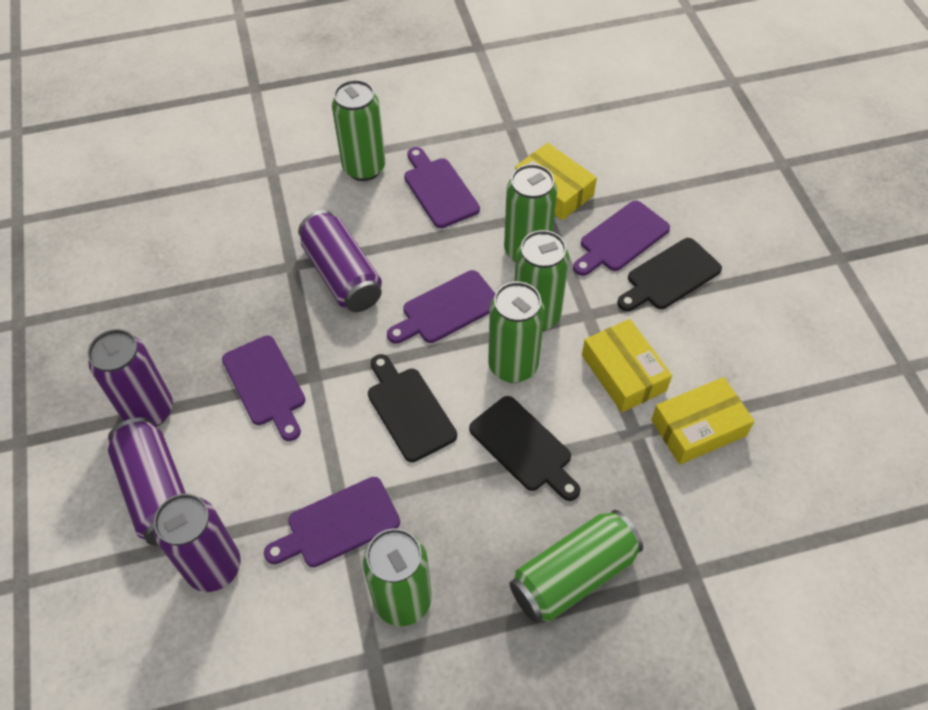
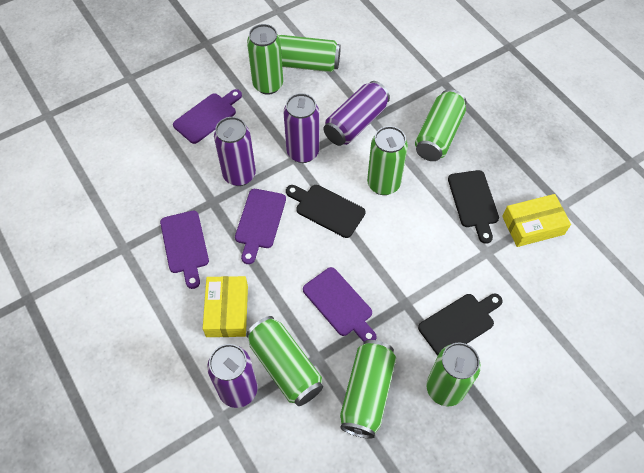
green can: [332,80,385,181] [363,528,432,626] [488,282,545,383] [504,164,557,262] [510,510,643,623] [514,230,569,331] = 6 -> [246,316,323,406] [247,24,283,95] [279,35,341,72] [340,340,396,439] [367,126,408,195] [415,89,466,161] [426,343,481,406] = 7
purple cutting board: [222,335,305,441] [264,477,400,567] [387,270,495,344] [404,147,480,228] [573,201,670,276] = 5 -> [160,211,209,289] [173,89,242,144] [235,189,286,264] [303,267,377,342] = 4
yellow box: [515,143,597,220] [582,319,672,412] [651,377,755,465] = 3 -> [203,276,248,337] [502,194,571,247] = 2

